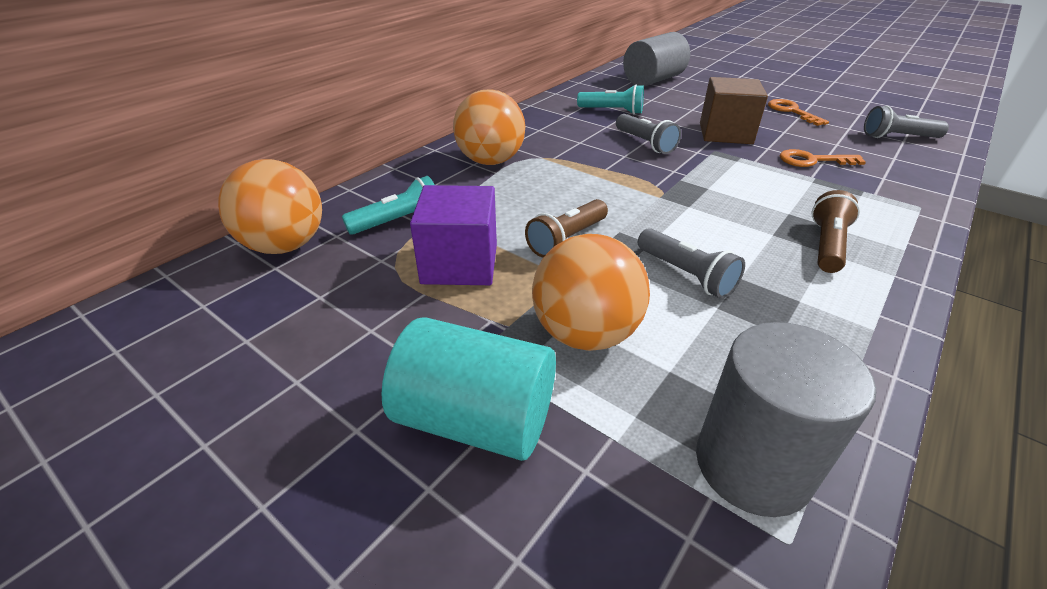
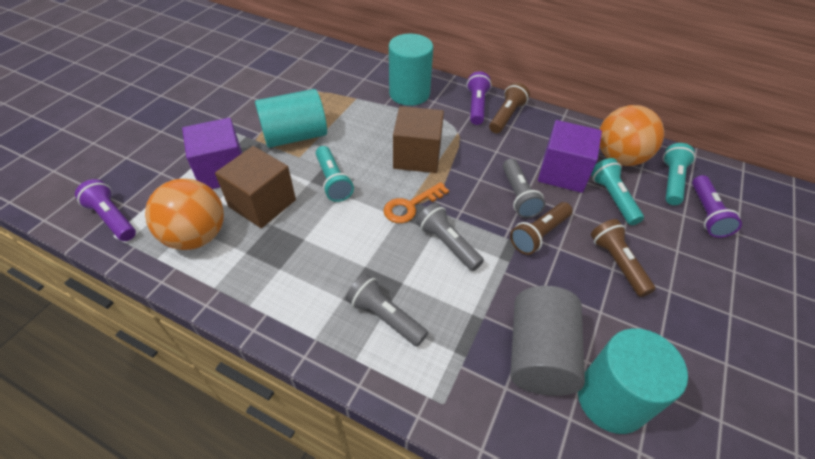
brown cube: [700,77,768,144] = 1 -> [215,146,296,228] [393,106,444,173] = 2
brown flashlight: [525,199,608,258] [812,190,860,273] = 2 -> [489,82,530,133] [510,202,572,255] [591,219,655,297] = 3
grey cylinder: [623,32,690,86] [696,322,876,517] = 2 -> [510,286,585,396] = 1
orange ball: [218,159,322,254] [453,89,525,165] [532,234,650,351] = 3 -> [145,178,224,250] [599,105,664,166] = 2
orange key: [768,99,829,126] [780,149,866,167] = 2 -> [383,182,449,223] = 1
purple cube: [410,185,497,285] = 1 -> [182,118,242,189] [538,120,602,193] = 2
purple flashlight: none = 0 -> [75,179,136,241] [467,72,492,125] [692,175,742,238] = 3
turquoise cylinder: [381,317,556,461] = 1 -> [255,89,327,148] [389,34,433,106] [578,328,688,434] = 3
turquoise flashlight: [342,176,434,235] [577,84,644,114] = 2 -> [316,146,354,202] [591,158,644,225] [663,143,696,205] = 3

